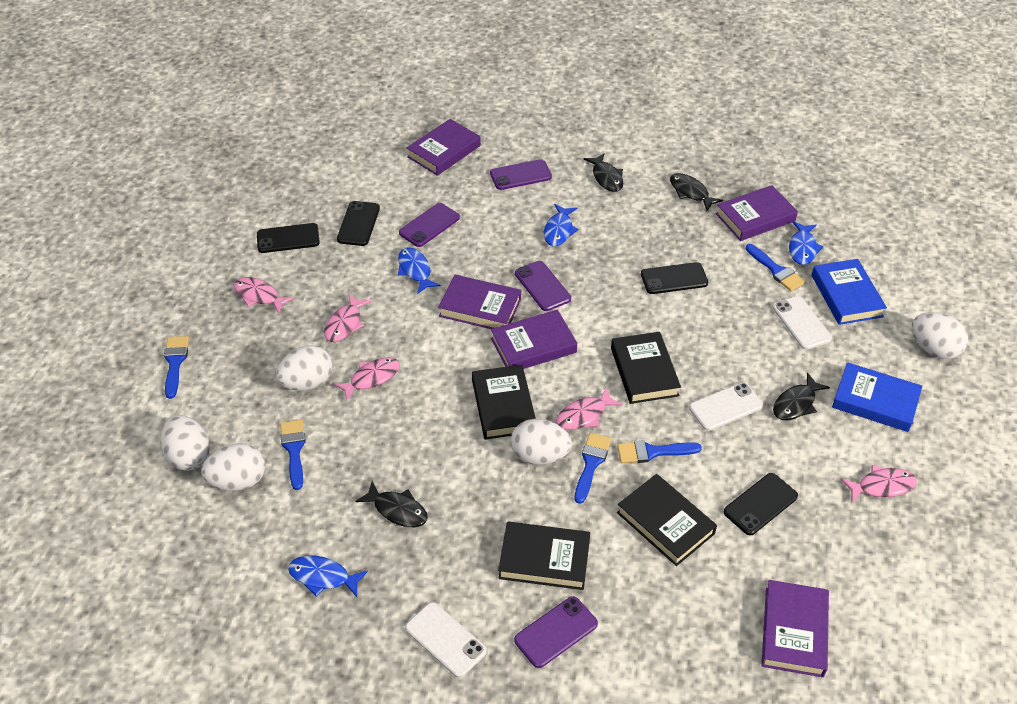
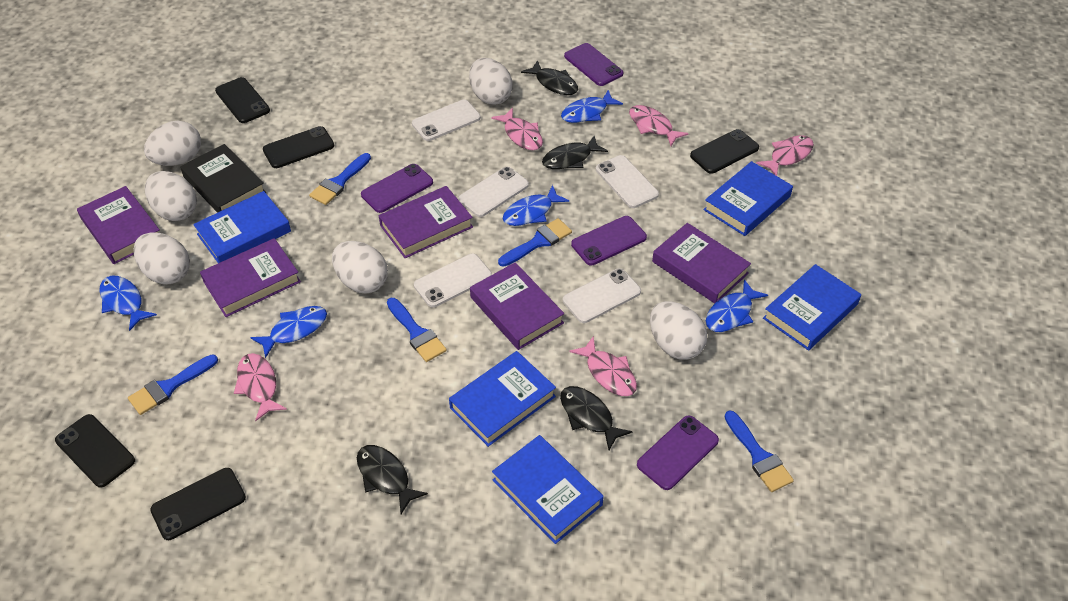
black book: [472,365,536,440] [498,521,590,590] [611,332,681,404] [617,474,717,566] = 4 -> [180,144,266,213] = 1
black phone: [257,223,320,253] [337,201,380,246] [641,262,708,294] [724,473,798,535] = 4 -> [55,414,135,488] [150,468,246,540] [215,77,270,123] [263,126,334,168] [690,129,759,174] = 5
blue book: [811,259,887,325] [832,362,922,432] = 2 -> [193,191,291,263] [449,351,556,447] [492,435,604,544] [703,161,793,236] [763,264,861,350] = 5
blue fish: [288,556,368,597] [398,247,441,294] [544,204,579,246] [789,221,823,265] = 4 -> [99,276,157,331] [250,306,327,358] [503,185,569,226] [561,90,623,123] [706,279,768,332] = 5
white egg: [160,415,210,471] [201,443,265,491] [276,345,332,391] [511,419,572,465] [912,312,968,359] = 5 -> [134,232,190,285] [144,121,201,166] [145,171,197,221] [332,241,388,294] [469,58,513,105] [650,301,707,360] = 6
white phone: [405,602,487,678] [689,382,763,431] [772,296,832,350] = 3 -> [412,100,481,141] [414,253,492,308] [458,167,529,217] [563,268,641,323] [596,155,659,208] = 5

